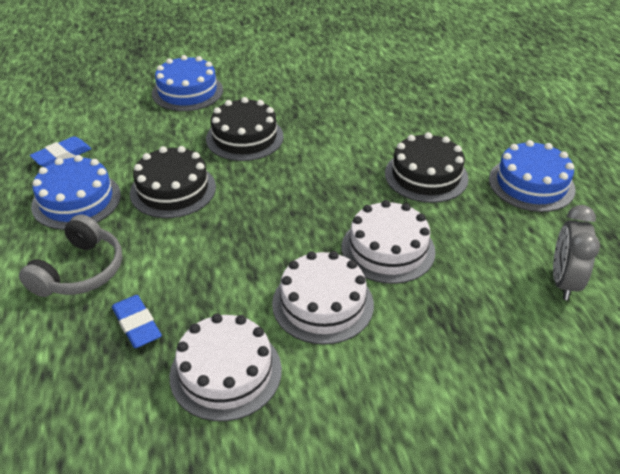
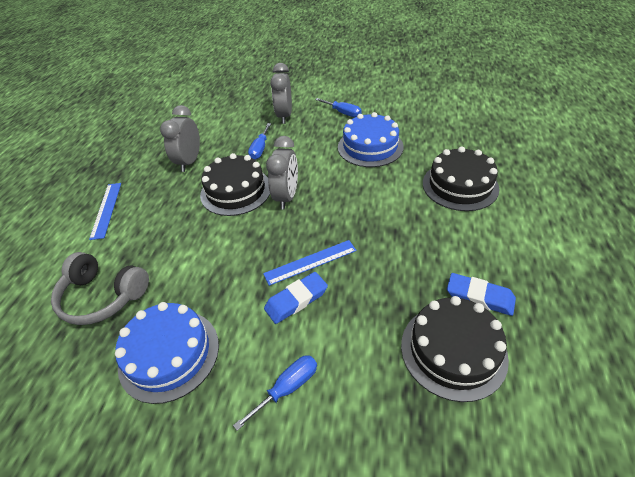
blue cake: [31,155,121,230] [152,55,223,111] [489,140,576,212] = 3 -> [115,302,219,404] [338,112,404,167] = 2
blue ruler: none = 0 -> [89,183,121,240] [263,240,357,286] = 2
blue screwdriver: none = 0 -> [233,355,317,431] [248,123,271,160] [315,98,361,117] = 3
grey clock: [553,205,600,300] = 1 -> [160,105,200,172] [266,136,298,210] [270,63,292,124] = 3
white cake: [169,314,282,421] [272,251,374,345] [342,200,436,284] = 3 -> none = 0

